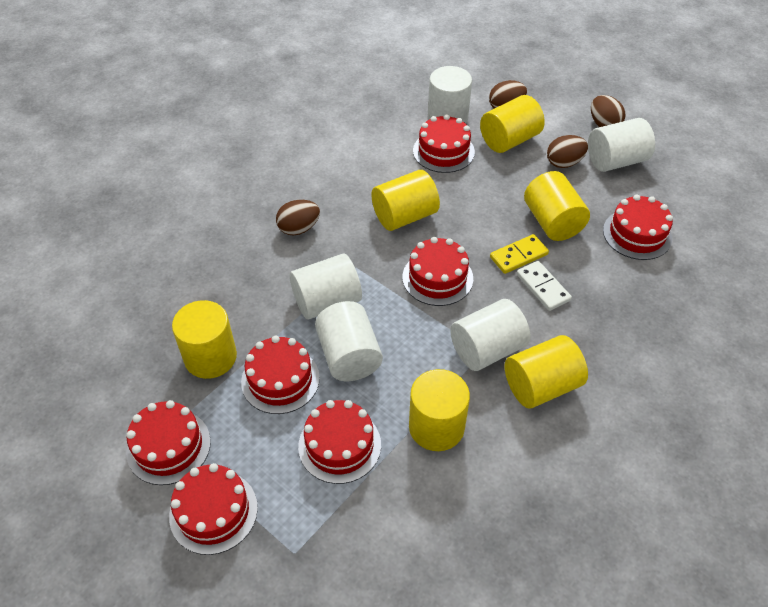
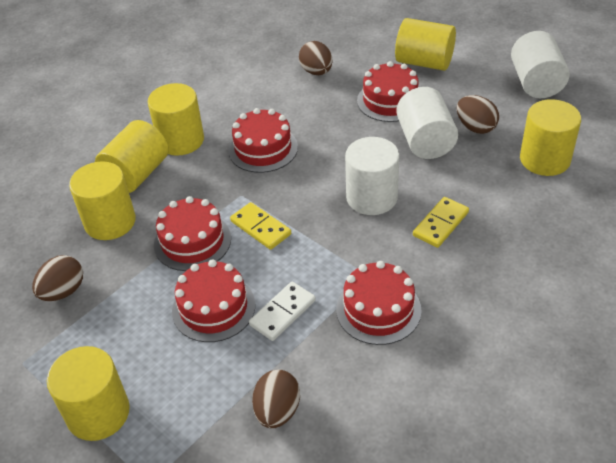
red cake: [126,400,211,485] [169,463,258,555] [241,336,320,414] [298,400,381,484] [403,237,473,306] [413,114,475,173] [603,195,673,260] = 7 -> [154,196,231,271] [172,259,255,342] [228,108,298,173] [336,261,422,345] [357,61,419,122] = 5
white cylinder: [290,254,362,319] [315,301,383,381] [428,66,472,124] [450,299,530,371] [588,118,655,172] = 5 -> [345,137,399,215] [396,87,458,159] [511,31,570,98] = 3
yellow domino: [490,234,549,274] = 1 -> [230,202,291,250] [413,197,469,248] = 2

